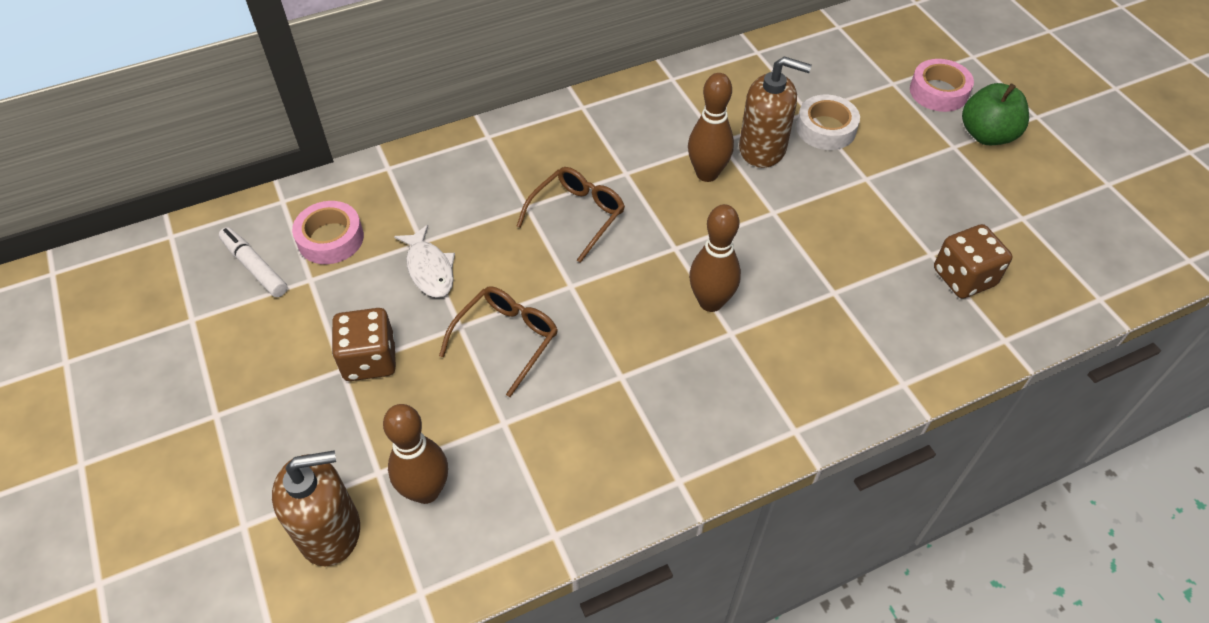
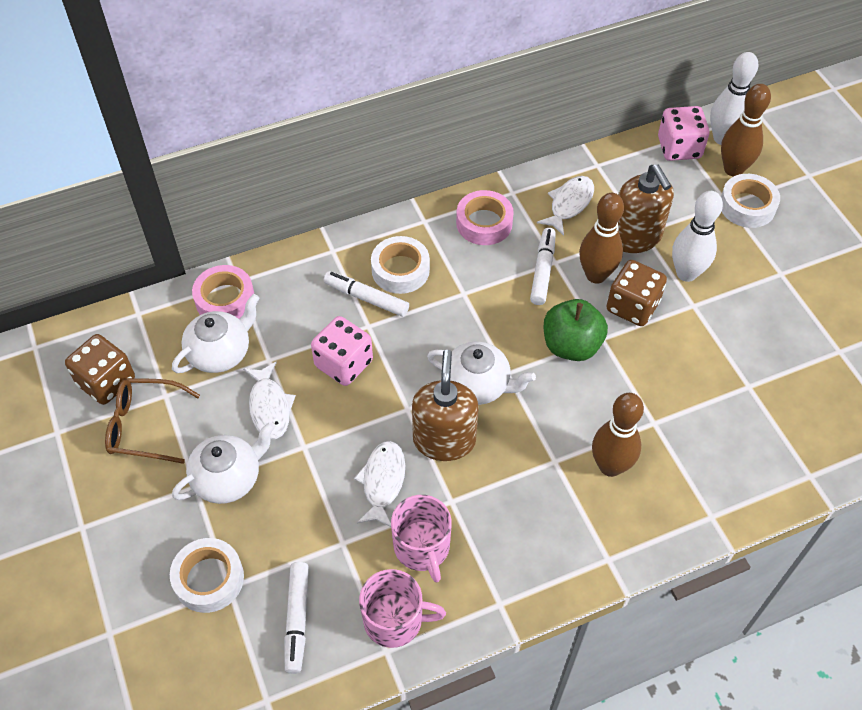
brown glasses: [439,286,558,397] [517,167,625,263] = 2 -> [105,378,200,464] = 1
pink dice: none = 0 -> [311,316,373,386] [658,106,709,161] = 2
pink mug: none = 0 -> [359,569,446,648] [391,495,452,583] = 2
white bowling pin: none = 0 -> [672,191,723,282] [710,52,759,145] = 2
white fish: [394,225,455,298] = 1 -> [243,361,296,439] [354,441,405,527] [537,176,594,236] = 3
white marker: [219,227,288,297] = 1 -> [284,562,309,674] [323,271,409,317] [530,228,556,305] = 3
white tape: [796,95,860,150] = 1 -> [170,538,244,613] [371,236,430,294] [721,174,780,228] = 3
white teapot: none = 0 -> [172,294,259,373] [172,422,275,504] [427,342,536,405] = 3

